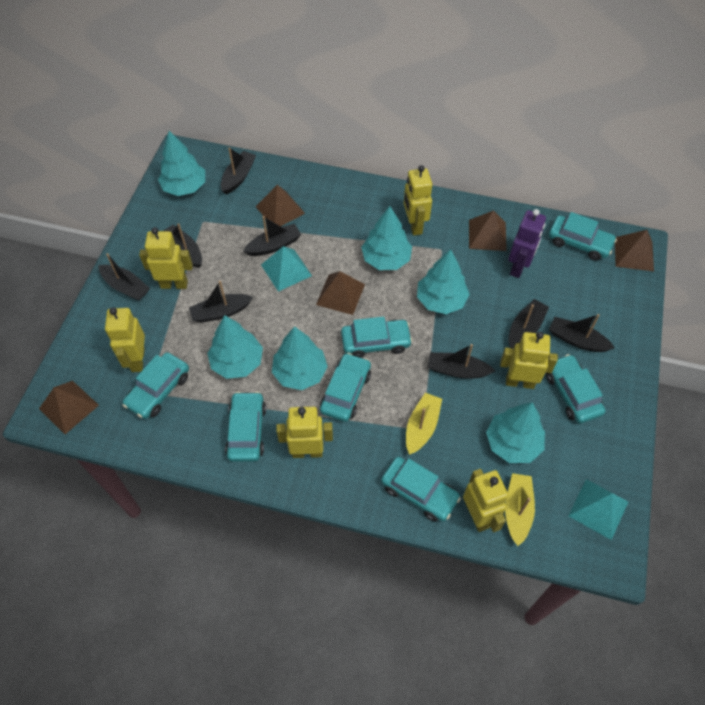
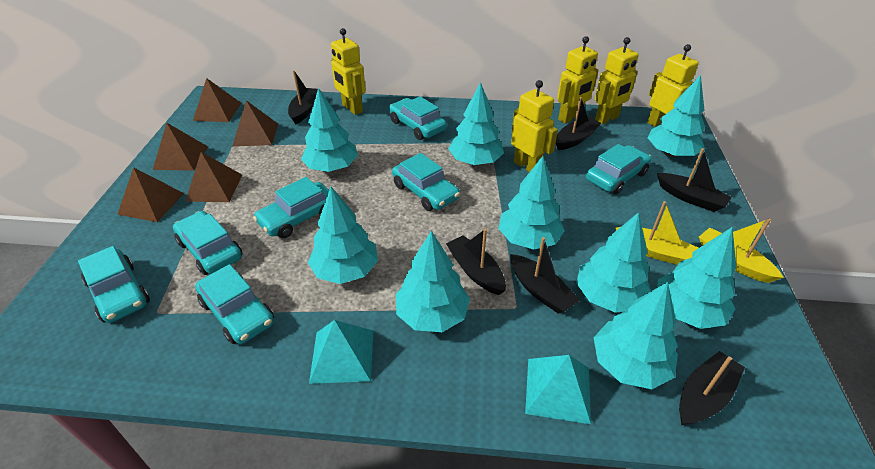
black boat: [98,253,150,301] [163,223,202,268] [189,281,253,323] [221,148,256,195] [243,216,302,256] [428,344,495,379] [509,299,549,348] [549,314,615,352] = 8 -> [288,70,318,125] [446,229,506,295] [510,237,580,314] [556,97,601,150] [657,148,732,212] [679,351,745,425] = 6
purple robot: [508,209,546,278] = 1 -> none = 0
turquoise tree: [158,131,205,196] [207,315,263,379] [272,326,328,390] [361,206,412,270] [417,249,470,314] [486,402,545,463] = 6 -> [301,88,358,172] [308,187,378,284] [396,231,470,332] [449,82,504,165] [498,156,565,249] [576,212,651,313] [594,282,678,389] [648,75,705,157] [657,227,737,329] = 9
yellow robot: [105,307,145,372] [139,227,193,289] [276,407,333,458] [404,165,432,236] [463,469,509,532] [500,332,558,389] = 6 -> [331,28,366,115] [511,80,558,172] [557,36,599,124] [595,37,639,125] [647,44,699,127] = 5

